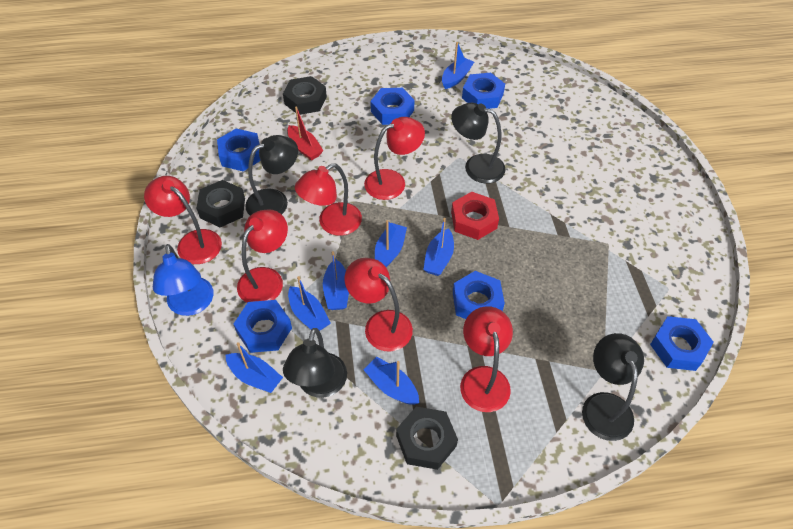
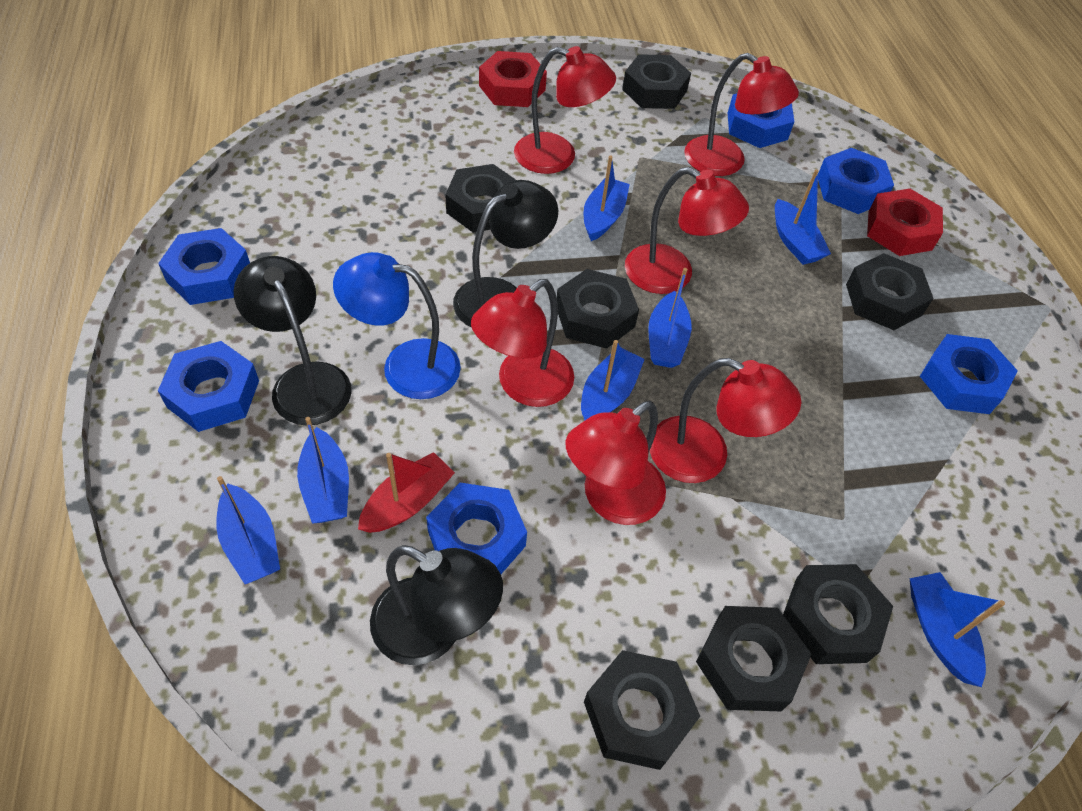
black lamp: [245,135,298,216] [283,328,347,398] [451,103,506,183] [582,333,644,441] = 4 -> [234,256,351,426] [370,545,503,665] [453,180,558,328] = 3
black nut: [196,180,245,227] [283,76,327,115] [396,407,458,470] = 3 -> [445,164,516,233] [557,269,639,349] [584,650,700,770] [622,54,691,109] [696,606,812,711] [783,564,893,664] [846,253,934,330] = 7
red nut: [451,192,499,240] = 1 -> [479,51,547,107] [867,189,943,256] = 2

